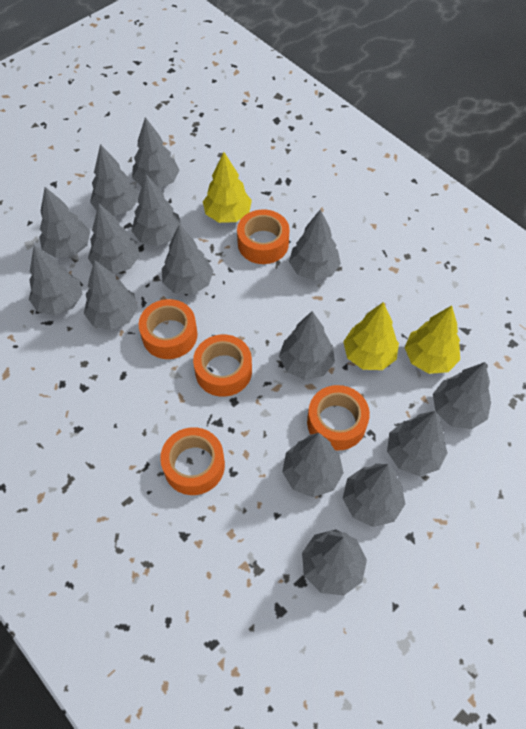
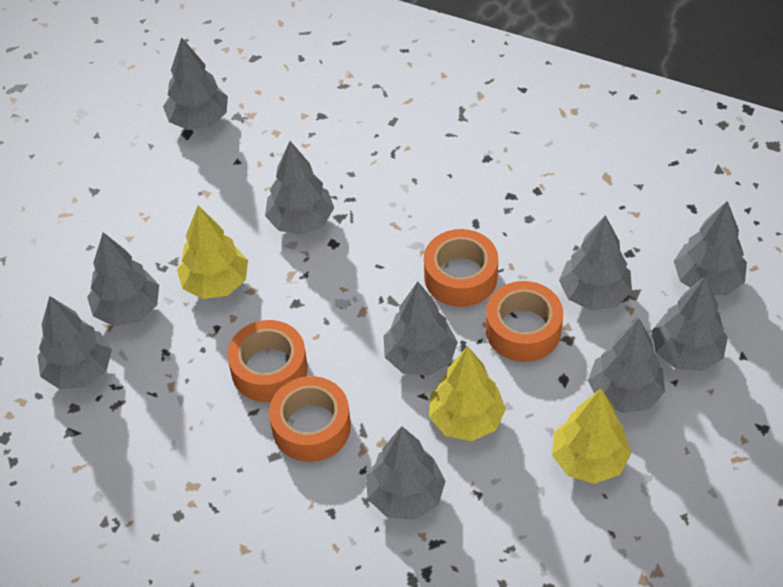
grey tree: [29,245,82,315] [39,187,90,258] [84,260,138,330] [88,204,140,274] [90,144,139,216] [132,117,180,189] [132,174,182,246] [162,224,213,294] [279,311,335,380] [282,433,344,497] [289,210,341,281] [302,530,367,595] [343,464,405,527] [387,411,448,476] [433,362,491,429] = 15 -> [37,296,112,389] [87,232,159,326] [163,37,228,130] [265,141,334,235] [366,426,445,520] [383,282,458,376] [559,215,632,310] [588,318,665,413] [652,276,728,371] [674,201,747,295] = 10
orange tape: [139,299,197,359] [160,427,225,495] [193,334,252,397] [237,209,290,264] [307,385,370,450] = 5 -> [227,320,308,402] [269,376,351,462] [424,229,498,307] [486,281,563,362] = 4

